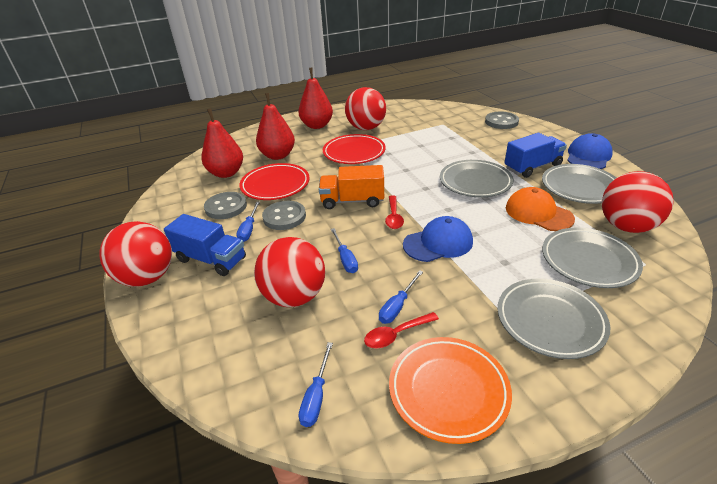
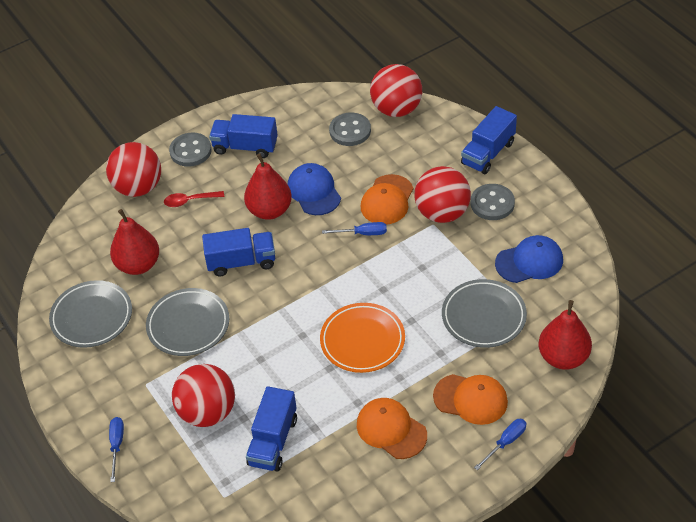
blue screwdriver: [236,202,260,242] [299,342,333,427] [331,228,358,273] [379,270,423,324] = 4 -> [109,417,124,482] [322,222,387,235] [474,419,527,470] = 3
blue truck: [164,214,246,276] [504,133,567,178] = 2 -> [202,228,275,277] [209,114,278,158] [246,386,297,471] [461,106,517,174] = 4
grey plate: [440,160,513,197] [497,278,610,359] [542,164,616,204] [542,227,643,288] = 4 -> [49,280,132,348] [146,288,229,356] [442,279,527,348] = 3
orange cap: [506,187,575,231] = 1 -> [357,398,427,459] [361,174,413,225] [433,374,508,425] = 3
orange truck: [319,165,384,209] = 1 -> none = 0
red plate: [239,163,310,200] [323,134,386,164] = 2 -> none = 0
red spoon: [364,312,439,348] [385,196,404,229] = 2 -> [164,191,224,207] = 1

